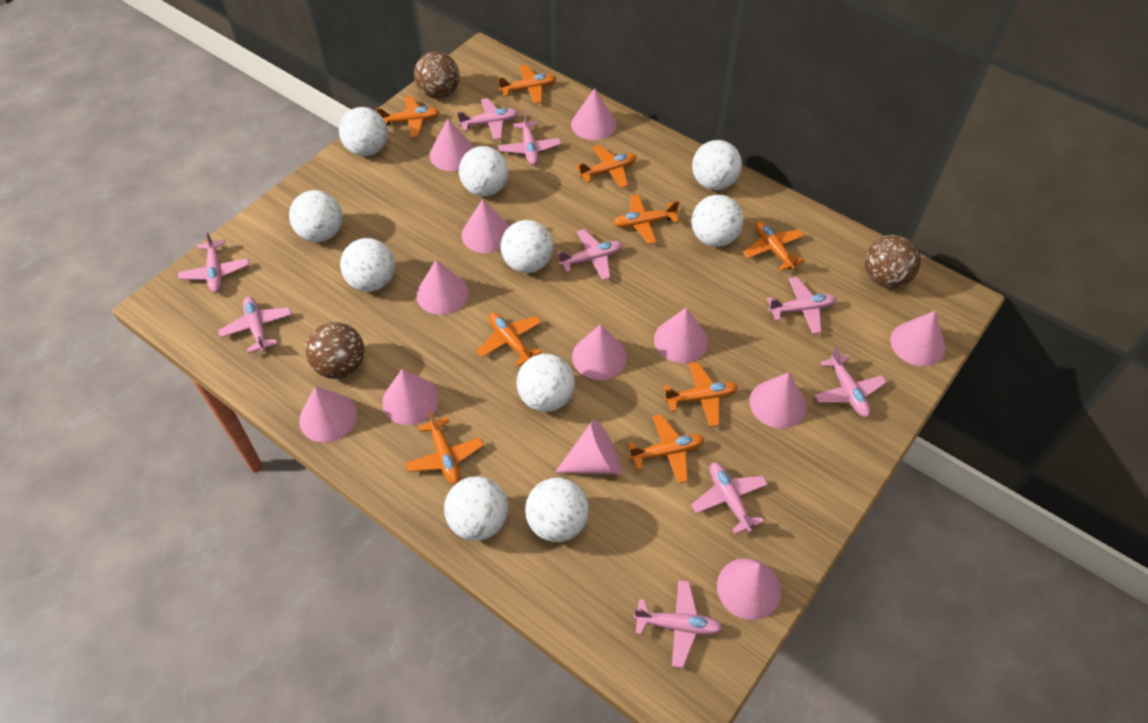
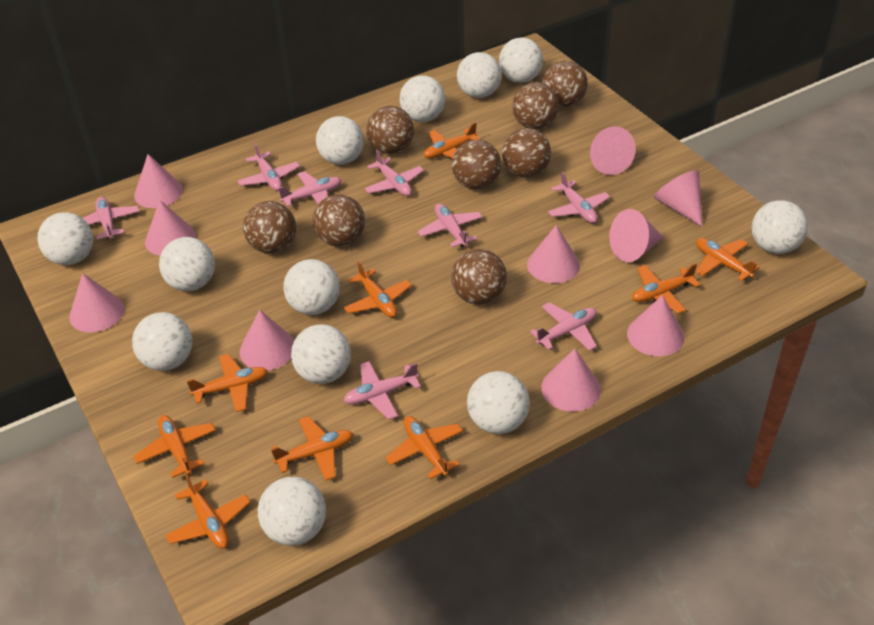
brown ball: [306,322,364,379] [414,51,460,99] [865,235,921,288] = 3 -> [243,201,296,254] [313,194,365,247] [366,106,414,154] [451,249,507,305] [452,139,501,189] [502,128,551,178] [512,82,559,129] [542,61,588,107] = 8
pink cone: [299,386,357,443] [382,369,439,425] [416,260,469,315] [430,119,474,171] [462,199,510,253] [555,420,621,475] [571,88,616,140] [572,324,627,380] [654,307,708,363] [717,558,781,620] [749,372,807,429] [890,311,946,366] = 12 -> [69,273,125,332] [134,154,183,208] [145,200,196,256] [240,310,295,370] [527,225,580,283] [541,349,601,412] [590,126,636,175] [609,209,664,262] [627,295,684,356] [654,170,702,227] = 10
pink plane: [178,231,249,293] [218,297,292,353] [457,98,519,140] [498,111,561,165] [557,229,623,280] [634,580,723,668] [691,462,768,534] [767,277,837,334] [814,347,887,417] = 9 -> [83,197,140,240] [237,143,300,191] [278,171,341,207] [344,361,421,420] [364,149,424,196] [417,204,483,247] [530,302,597,351] [548,172,610,223] = 8
white ball: [289,190,342,242] [339,107,388,156] [340,238,395,292] [444,476,508,541] [459,146,509,196] [501,220,553,273] [516,354,575,412] [525,478,589,542] [692,140,742,190] [692,195,744,247] = 10 -> [38,212,93,265] [132,312,192,371] [159,237,215,291] [258,477,326,546] [283,259,340,315] [291,324,351,384] [316,116,364,165] [400,75,445,122] [457,52,502,98] [467,371,530,434] [499,37,543,83] [752,200,808,254] = 12

